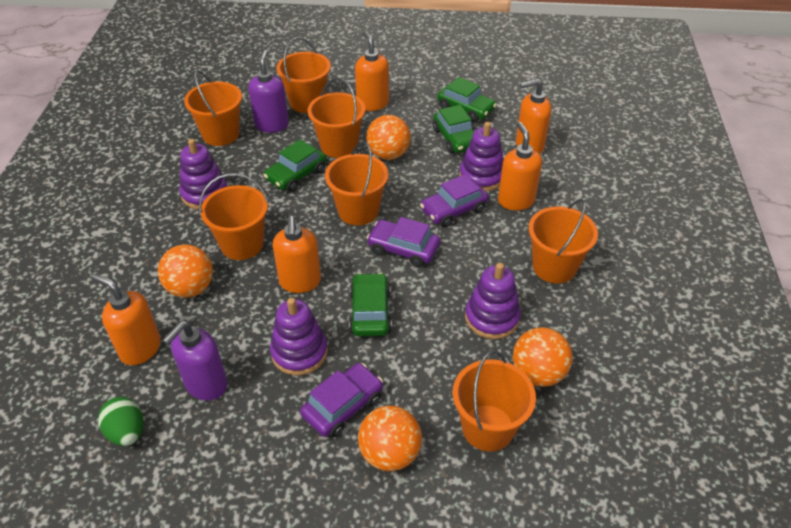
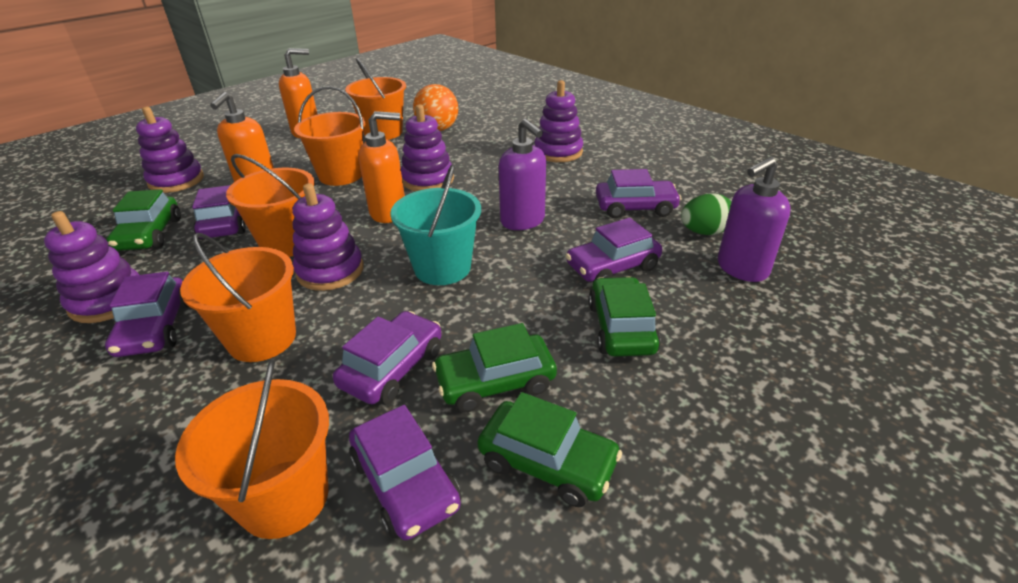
orange ball: [158,244,213,298] [358,406,422,471] [366,115,411,160] [513,327,573,387] = 4 -> [413,84,458,131] = 1
orange bucket: [184,71,242,146] [199,173,269,260] [276,37,331,113] [308,78,366,158] [325,141,389,225] [453,350,536,452] [528,199,598,283] = 7 -> [175,359,329,539] [180,233,296,362] [226,154,315,257] [294,86,365,186] [345,57,406,140] = 5
orange soap dispenser: [92,274,161,365] [272,216,321,293] [355,31,389,111] [498,122,542,211] [516,79,551,154] = 5 -> [210,92,274,182] [279,48,318,138] [358,111,405,223] = 3
purple car: [300,363,383,437] [367,217,440,267] [420,174,488,227] = 3 -> [105,272,189,357] [192,185,246,240] [333,311,442,405] [349,405,461,540] [566,218,662,282] [596,169,681,218] = 6
purple stacking toy: [179,139,227,209] [270,298,328,376] [459,122,504,191] [465,263,521,339] = 4 -> [44,211,139,323] [136,107,204,193] [292,183,363,291] [401,104,454,191] [534,80,583,162] = 5
turquoise bucket: none = 0 -> [390,164,481,285] = 1

